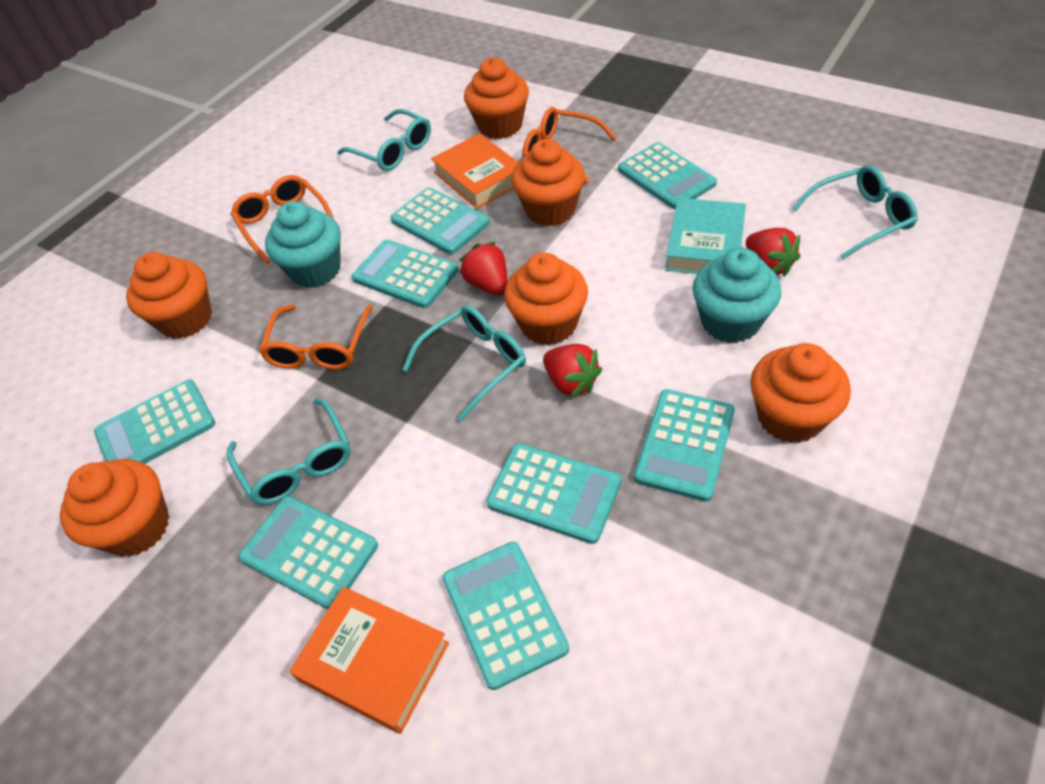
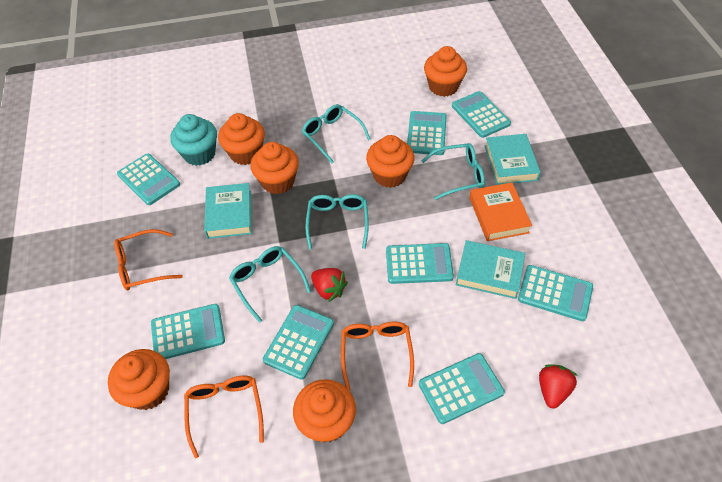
orange book: [289,587,449,734] [431,133,519,209] = 2 -> [469,182,532,241] = 1
red strawberry: [459,242,507,295] [543,344,602,399] [746,228,800,277] = 3 -> [311,268,348,302] [539,364,578,409] = 2
turquoise book: [665,198,746,274] = 1 -> [204,183,252,239] [456,240,525,299] [485,134,541,185] = 3
turquoise cupcake: [265,201,341,288] [692,248,781,343] = 2 -> [170,114,217,166] = 1

